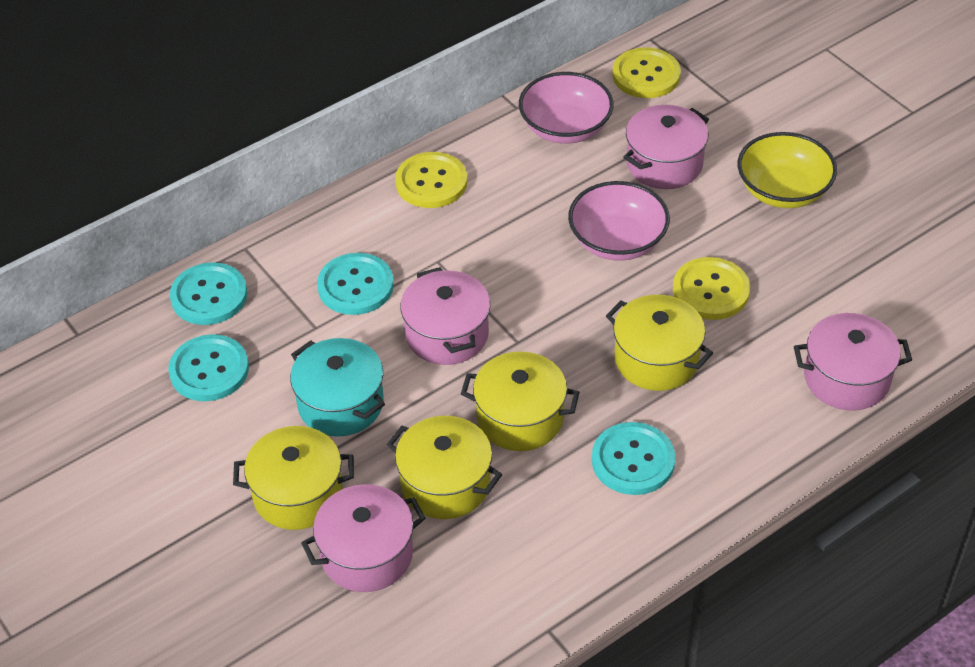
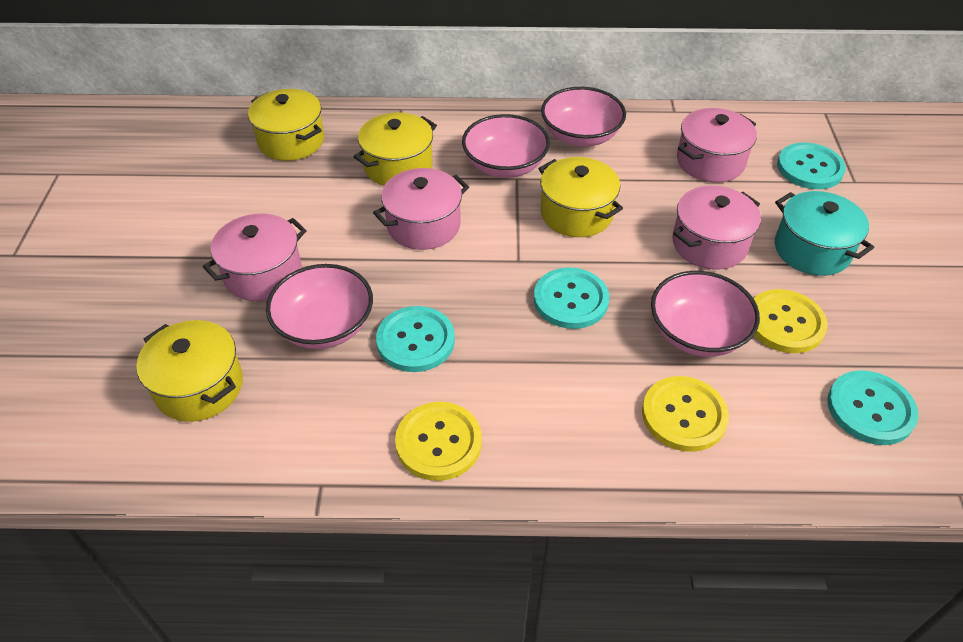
pink bowl: [519,72,614,144] [568,181,670,261] = 2 -> [266,264,373,349] [462,114,550,178] [541,87,626,147] [651,271,760,357] = 4
yellow bowl: [738,132,837,208] = 1 -> none = 0

